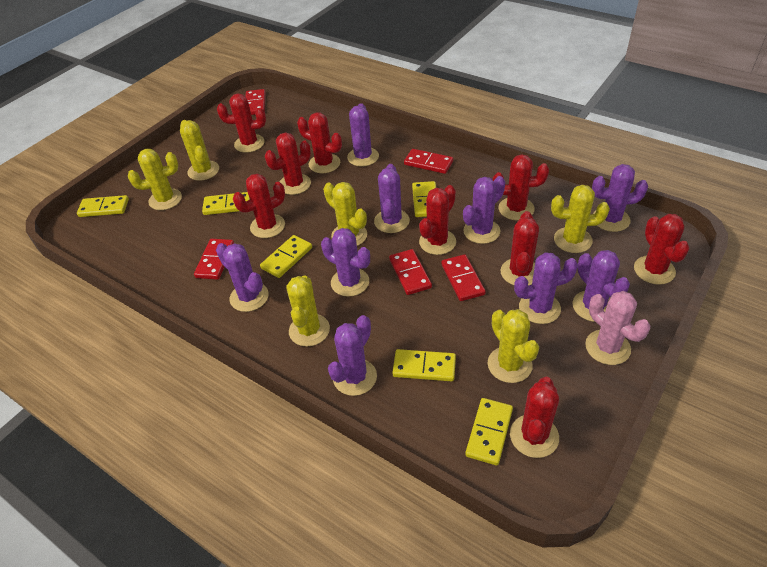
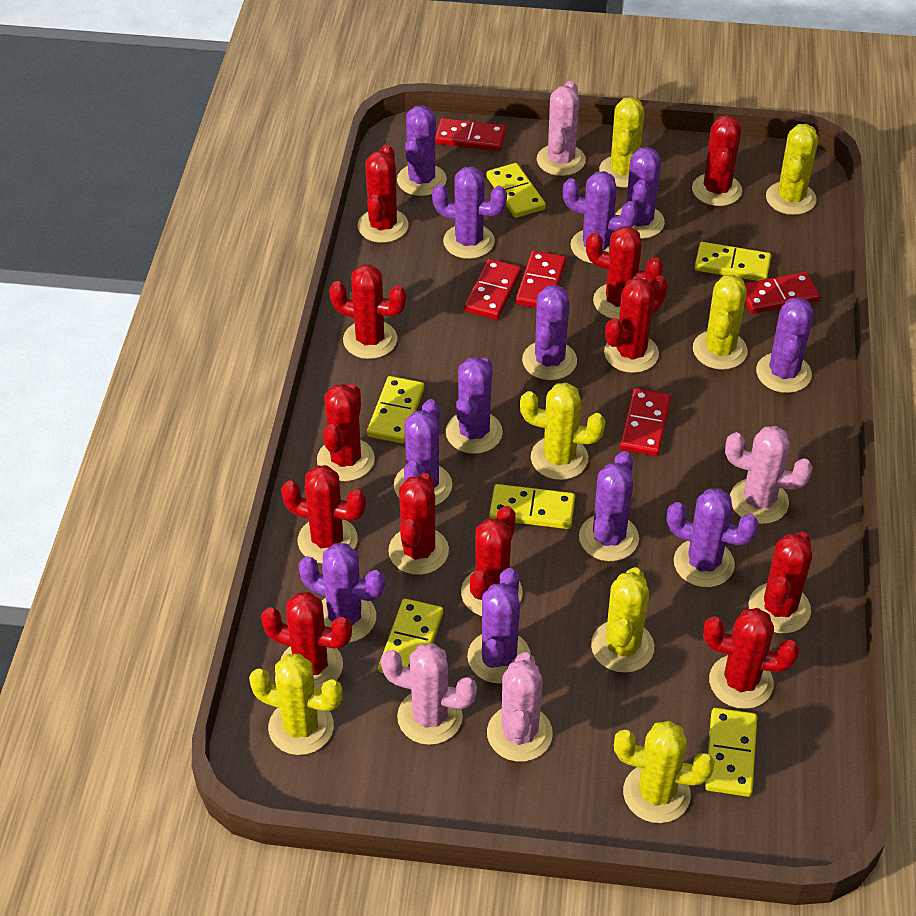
pink cactus: [585,291,650,365] = 1 -> [381,643,477,745] [487,652,553,762] [537,81,586,176] [725,426,813,524] = 4
purple cactus: [216,243,269,312] [321,228,370,297] [328,315,377,396] [347,103,379,167] [374,164,410,233] [463,176,505,244] [514,252,578,324] [573,250,630,322] [592,164,648,232] = 9 -> [298,543,385,643] [394,399,452,506] [397,105,447,196] [432,166,507,259] [446,357,503,454] [467,568,531,684] [522,285,577,380] [563,171,638,263] [579,451,639,561] [615,147,665,239] [667,488,759,587] [756,297,814,393] = 12
red cactus: [217,94,266,153] [233,174,285,238] [265,133,311,195] [297,112,342,173] [419,185,456,255] [493,154,549,220] [501,211,539,286] [510,377,559,458] [634,214,689,285] = 9 -> [261,592,352,689] [281,465,366,564] [317,384,375,481] [329,264,407,359] [358,144,409,243] [388,473,449,575] [461,506,523,616] [586,226,663,320] [604,275,668,373] [692,115,742,206] [703,608,799,709] [748,532,812,634] = 12
yellow cactus: [128,149,182,210] [180,120,219,181] [286,275,330,347] [323,182,367,246] [488,309,539,383] [551,185,610,253] = 6 -> [249,654,343,755] [520,382,606,480] [591,567,654,673] [599,97,645,188] [614,721,715,823] [693,274,748,370] [766,124,818,215] = 7

